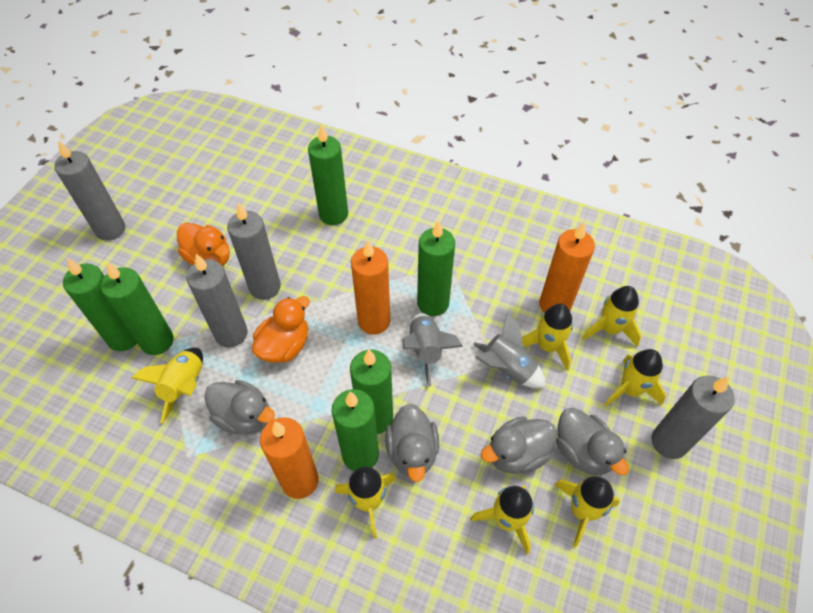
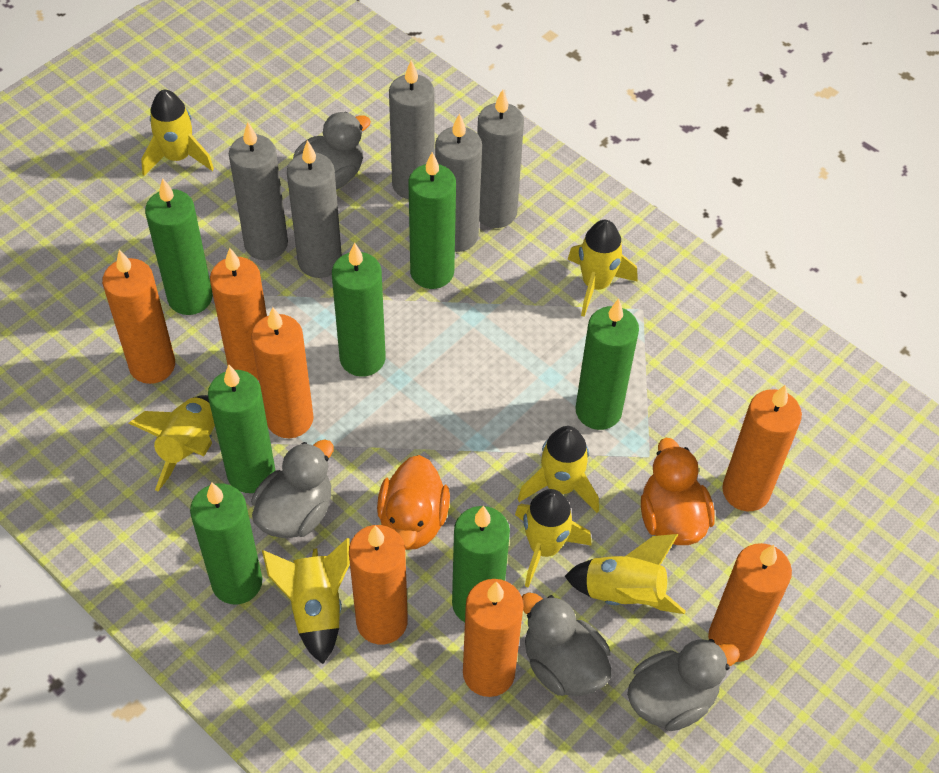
green candle: [63,258,137,351] [101,262,174,355] [308,125,348,225] [332,389,379,471] [350,349,393,434] [417,220,455,316] = 6 -> [145,178,213,315] [190,482,262,604] [208,365,275,493] [332,242,386,377] [408,152,456,289] [452,506,510,622] [575,299,639,430] = 7
grey candle: [54,140,125,241] [186,254,248,347] [227,203,281,300] [652,375,735,459] = 4 -> [229,122,288,260] [287,140,342,278] [389,60,435,199] [435,113,482,252] [477,89,524,228] = 5
grey rocket: [403,313,463,387] [473,312,546,388] = 2 -> none = 0
orange candle: [260,417,319,499] [351,240,390,335] [539,222,595,312] = 3 -> [102,249,175,384] [210,248,267,380] [251,307,314,438] [349,525,408,644] [463,579,523,697] [708,543,792,662] [722,385,802,511] = 7

